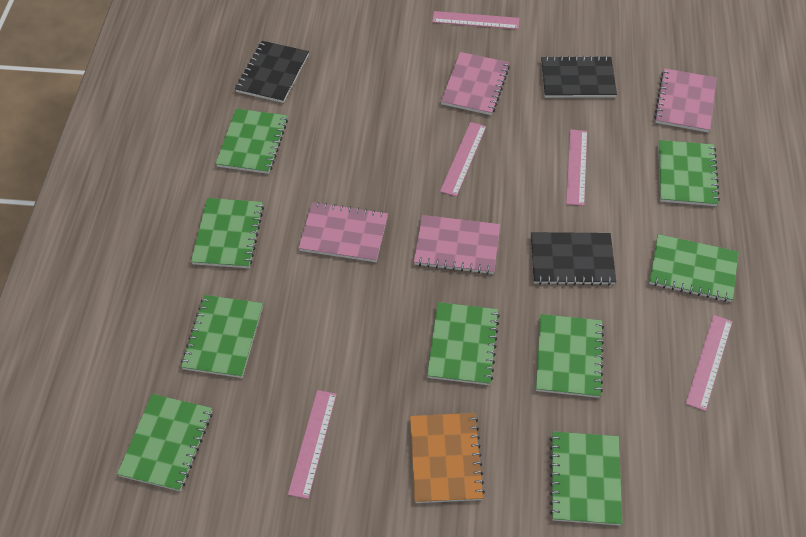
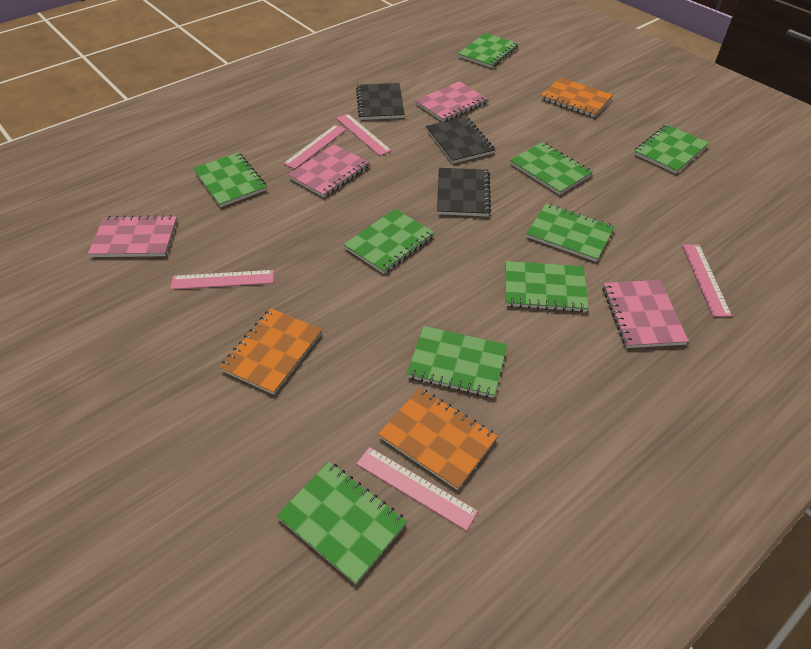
orange notebook: [410,413,485,503] = 1 -> [219,308,322,395] [378,388,498,490] [541,77,613,117] = 3

